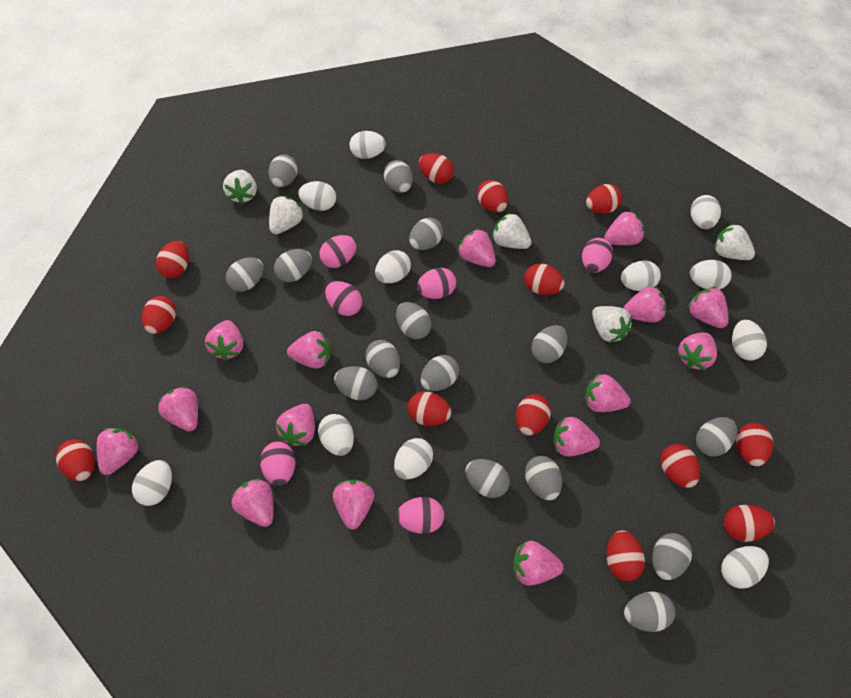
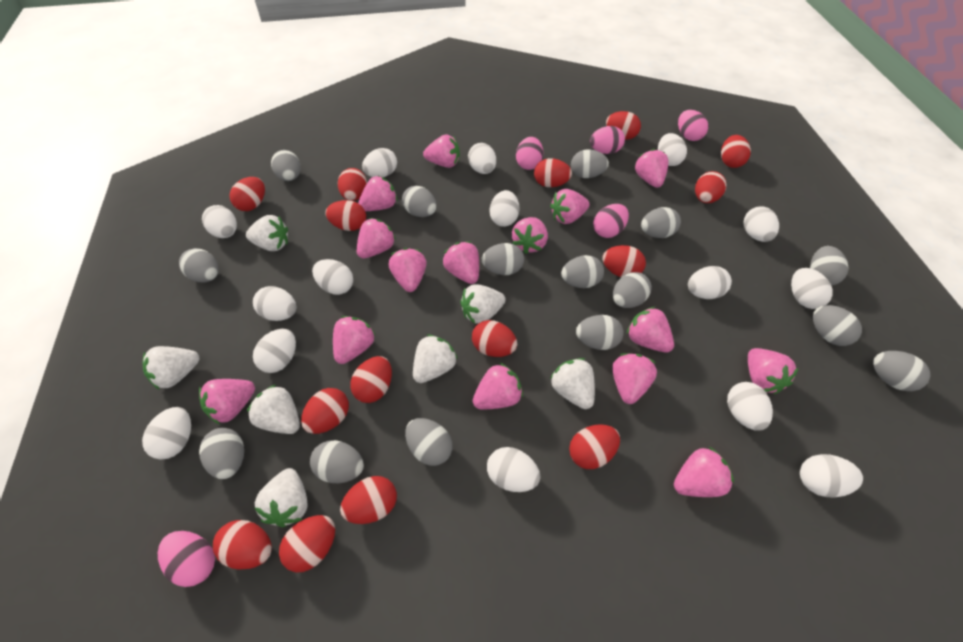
pink egg: [260,442,296,486] [319,235,357,268] [325,281,362,316] [396,497,444,534] [417,268,456,299] [582,238,613,273] = 6 -> [158,531,215,587] [516,137,543,170] [590,126,625,154] [593,204,629,238] [678,110,708,141] = 5
red egg: [56,439,95,481] [142,296,176,334] [156,241,189,278] [408,392,451,426] [419,153,454,184] [477,180,508,213] [516,394,551,436] [524,264,565,295] [586,184,623,214] [606,530,645,581] [661,444,700,488] [724,505,775,542] [736,423,773,466] = 13 -> [213,520,272,570] [229,177,265,211] [279,515,335,572] [301,388,349,434] [325,200,366,231] [338,168,367,201] [340,476,397,524] [350,356,392,403] [472,320,517,357] [534,158,572,187] [569,424,620,469] [602,245,646,277] [606,111,641,140] [695,171,727,203] [721,135,751,168] = 15
white egg: [132,460,172,506] [298,181,336,211] [318,414,354,456] [349,131,386,159] [375,250,411,283] [394,438,433,479] [621,260,661,291] [690,195,721,229] [690,260,732,290] [721,546,769,589] [732,320,767,360] = 11 -> [142,407,191,460] [202,205,237,238] [253,286,296,321] [253,329,296,373] [312,259,353,295] [362,148,397,177] [468,143,496,174] [487,447,541,492] [490,190,519,227] [658,133,687,166] [688,266,732,299] [727,382,773,431] [743,206,779,242] [791,268,833,309] [800,454,863,498] = 15
white strawberry: [223,170,257,204] [269,196,304,234] [492,213,532,249] [592,306,632,343] [714,223,755,260] = 5 -> [143,346,199,389] [246,215,288,251] [247,385,300,434] [255,468,308,527] [413,334,458,383] [460,284,506,324] [550,358,595,409] = 7

